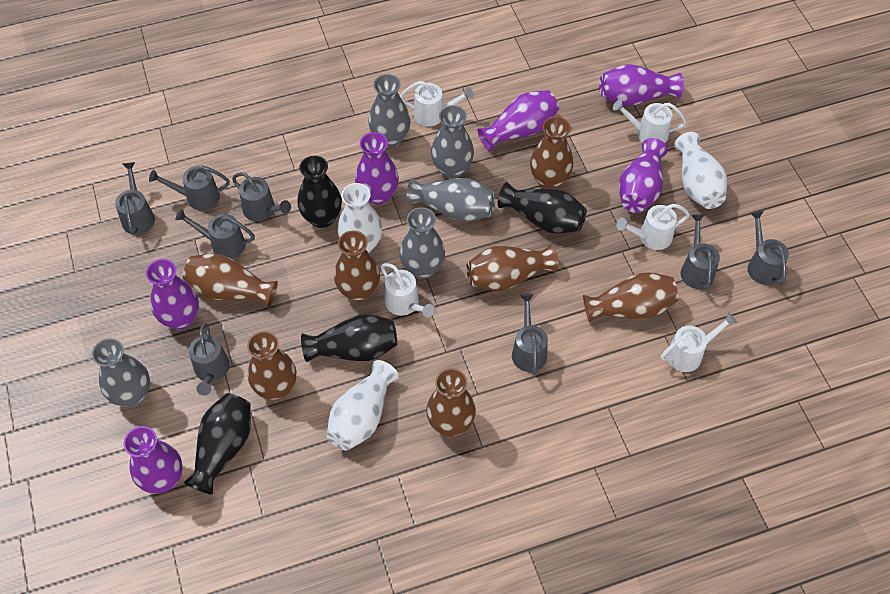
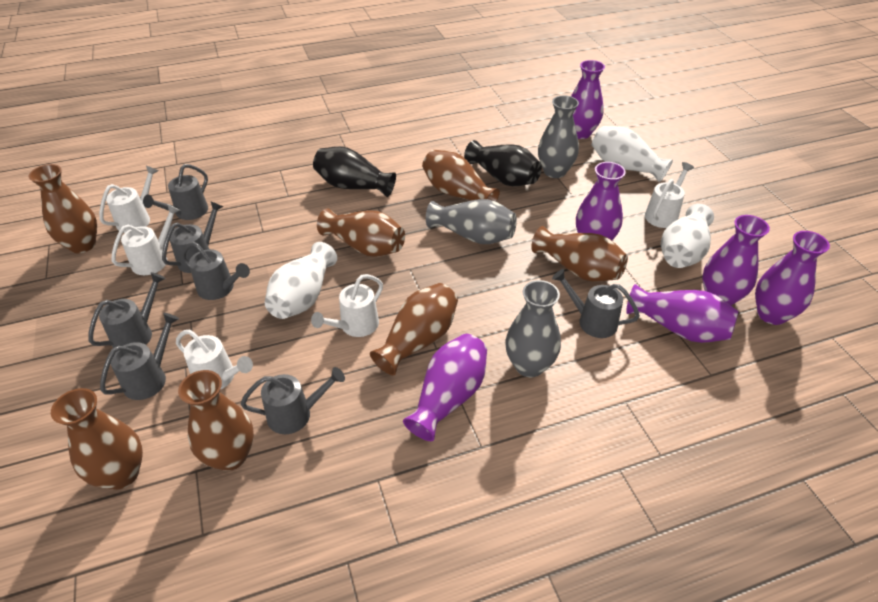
black vase: [183,393,251,495] [298,156,342,228] [301,314,397,362] [498,182,587,234] = 4 -> [313,146,396,197] [464,140,542,187] = 2
grey vase: [92,338,150,407] [368,74,411,148] [400,207,445,279] [406,178,495,222] [431,105,474,179] = 5 -> [426,199,517,244] [506,280,561,377] [538,96,579,178] = 3
grey watering can: [115,162,155,235] [149,165,230,210] [175,209,255,259] [189,323,229,396] [232,172,291,222] [512,294,548,375] [681,214,720,290] [748,211,789,285] = 8 -> [88,272,166,348] [100,313,179,400] [143,164,208,220] [162,201,223,273] [182,242,250,300] [241,367,345,434] [552,269,640,338] = 7

